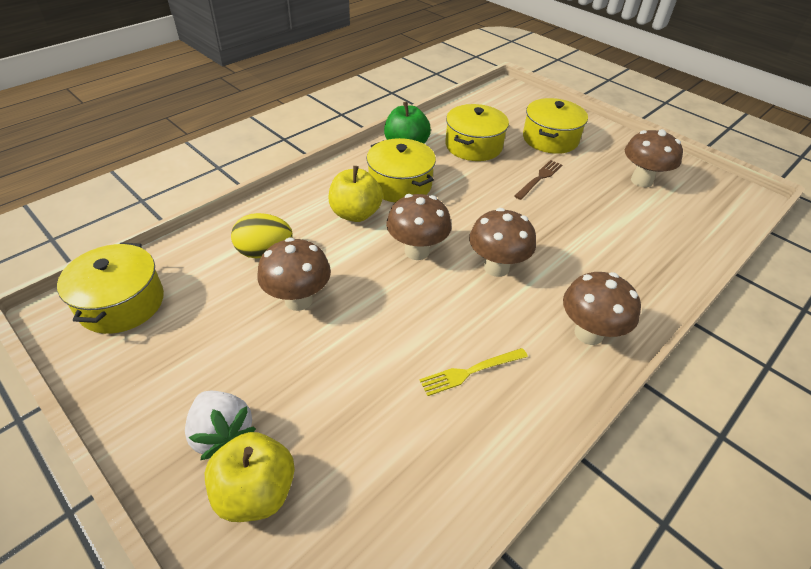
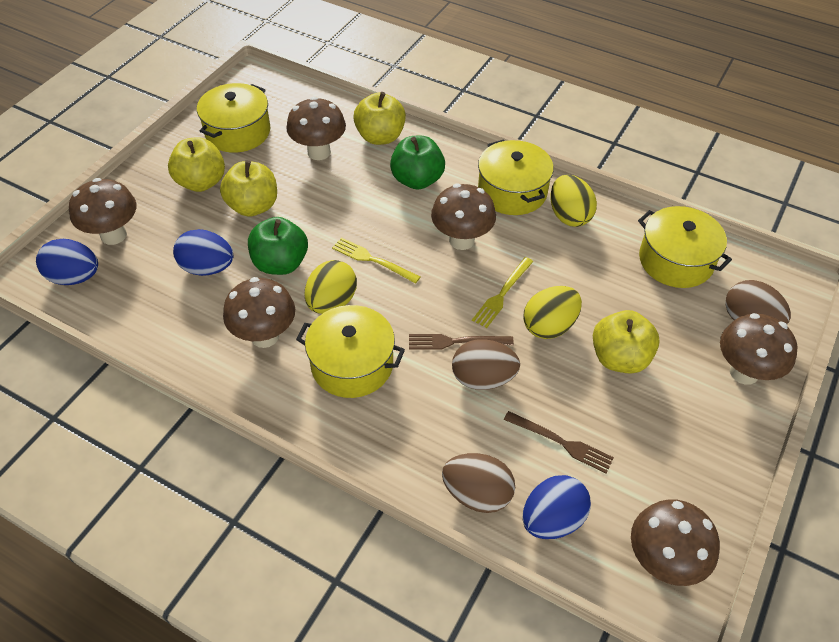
blue egg: none = 0 -> [36,239,98,285] [173,229,234,276] [523,475,591,539] = 3
brown egg: none = 0 -> [442,453,515,513] [452,339,520,390] [725,280,791,324] = 3
brown fork: [514,160,562,200] = 1 -> [409,334,514,350] [504,411,614,473] = 2
brown mushroom: [257,237,331,311] [386,194,451,260] [469,208,536,277] [563,272,641,345] [625,129,683,187] = 5 -> [69,178,136,245] [223,277,295,348] [286,97,346,160] [431,184,496,250] [631,499,720,586] [720,313,797,385] = 6
green apple: [384,102,431,144] = 1 -> [248,217,308,275] [390,136,445,190] = 2
white strawberry: [185,391,256,460] = 1 -> none = 0
yellow apple: [205,432,295,522] [329,166,383,222] = 2 -> [168,137,225,192] [220,160,277,217] [353,92,406,145] [593,310,660,373] = 4
yellow egg: [231,213,293,258] = 1 -> [305,260,357,314] [523,286,582,339] [550,175,597,227] = 3
yellow fork: [420,348,528,396] = 1 -> [332,238,420,284] [472,257,533,328] = 2

